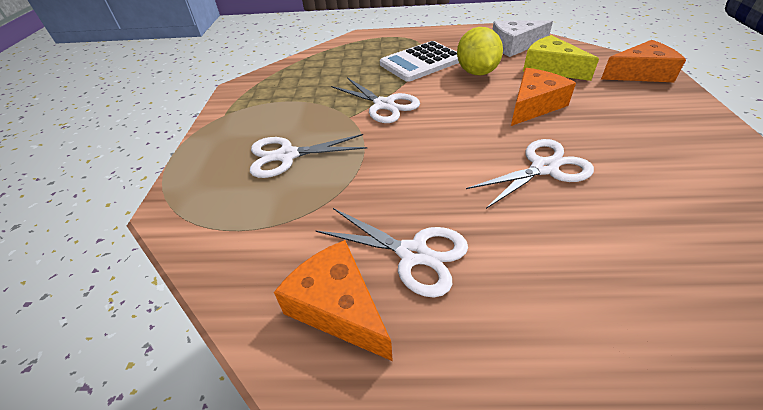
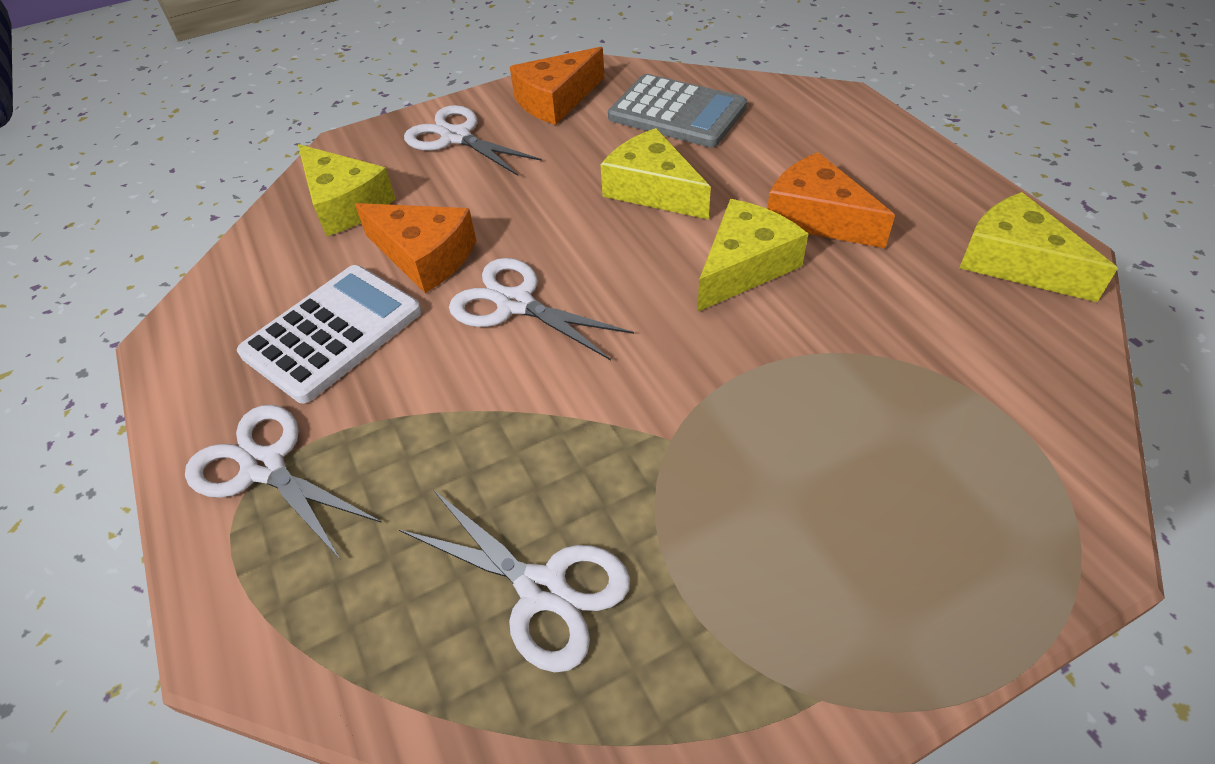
grey calculator: none = 0 -> [608,74,747,147] = 1
white cheese: [492,20,553,57] = 1 -> none = 0
yellow cheese: [523,35,599,81] = 1 -> [298,144,396,236] [600,128,711,220] [697,199,809,312] [960,192,1118,302] = 4
yellow lemon: [457,27,503,75] = 1 -> none = 0

